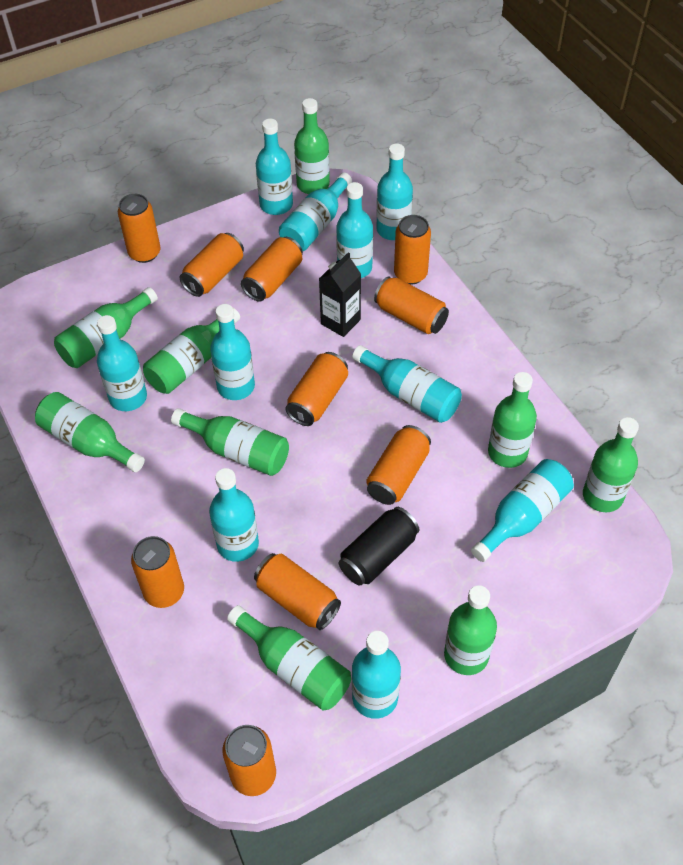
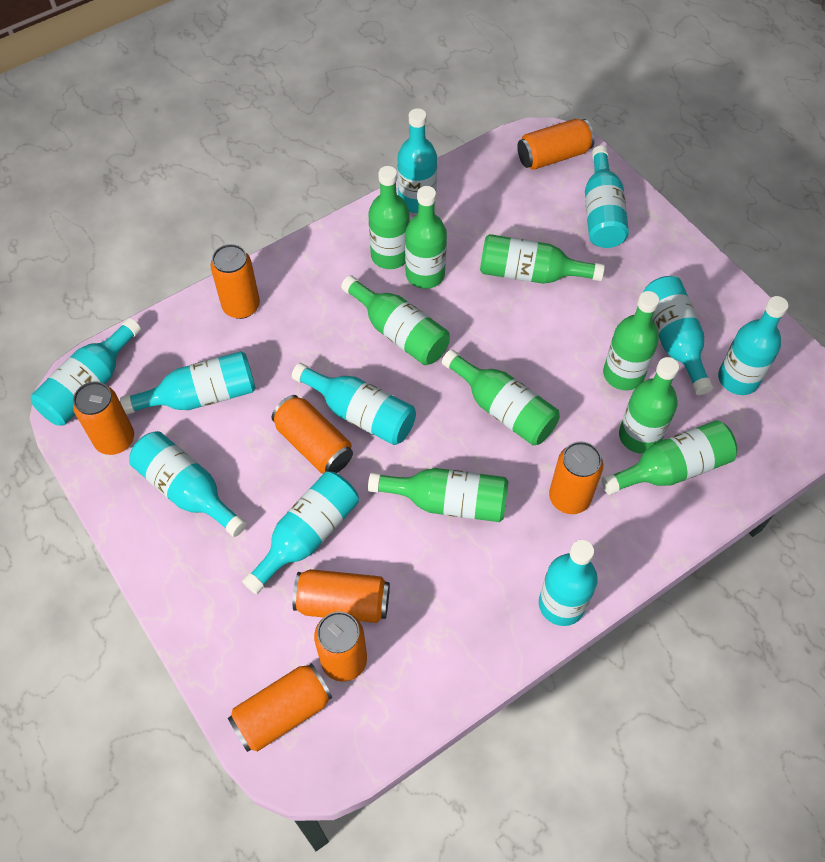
black can: [339,507,419,586] = 1 -> none = 0
black carton: [319,252,361,337] = 1 -> none = 0
orange can: [118,194,161,263] [131,536,184,608] [180,233,244,297] [223,725,276,796] [241,237,303,302] [254,553,341,630] [285,352,348,426] [366,425,431,505] [374,276,449,334] [394,215,431,285] = 10 -> [73,381,134,455] [211,244,260,319] [228,663,332,752] [272,395,353,474] [292,569,390,623] [314,612,367,682] [517,119,595,170] [549,441,603,514] = 8

